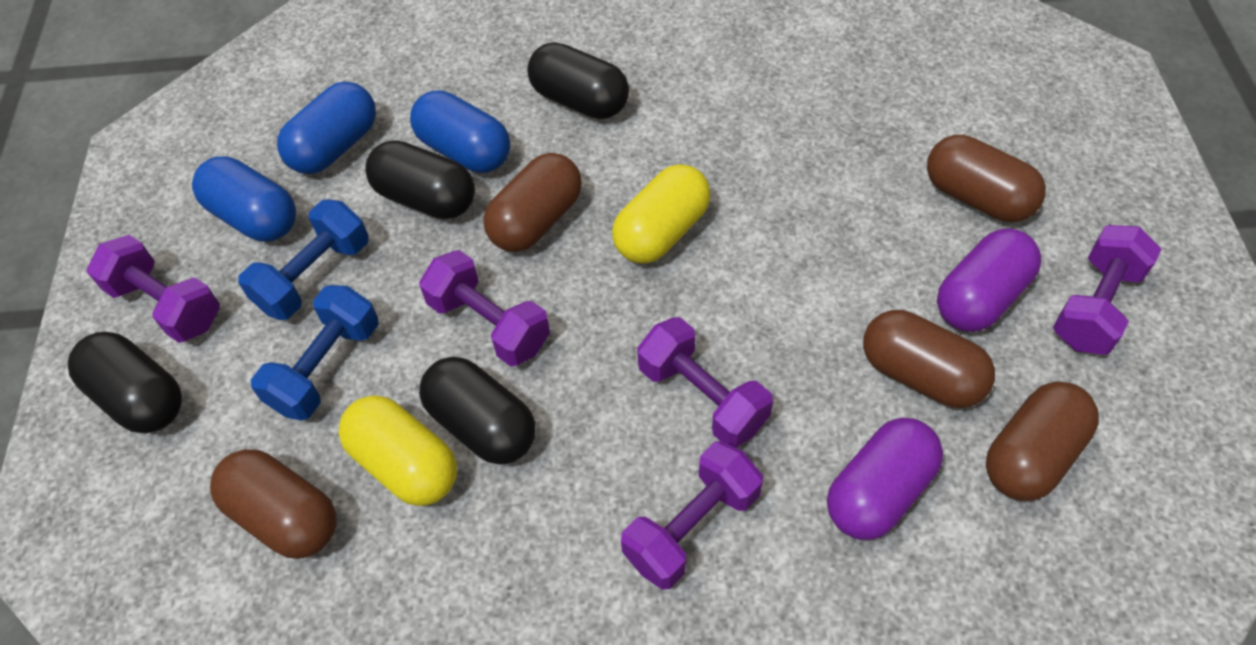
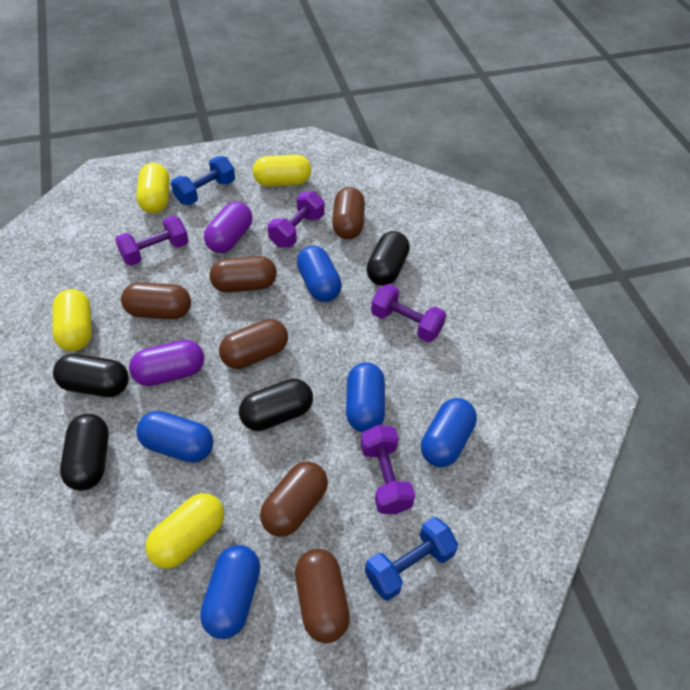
blue capsule: [192,156,296,242] [277,82,376,174] [410,90,510,173] = 3 -> [136,411,213,463] [200,545,260,639] [297,245,342,302] [346,362,385,432] [421,398,477,467] = 5
brown capsule: [210,449,336,559] [484,153,582,252] [863,310,995,408] [927,135,1046,222] [986,382,1099,501] = 5 -> [121,282,191,319] [210,256,277,293] [219,319,288,369] [260,462,328,537] [295,549,350,643] [332,187,365,239] = 6
purple dumbbell: [87,235,220,343] [419,250,550,366] [621,441,763,589] [637,317,773,448] [1053,225,1161,355] = 5 -> [115,216,189,266] [268,191,324,247] [361,425,415,514] [371,284,446,342] = 4
yellow capsule: [338,395,457,506] [612,164,711,264] = 2 -> [53,289,92,351] [137,163,170,214] [145,493,224,568] [253,154,311,187] = 4

